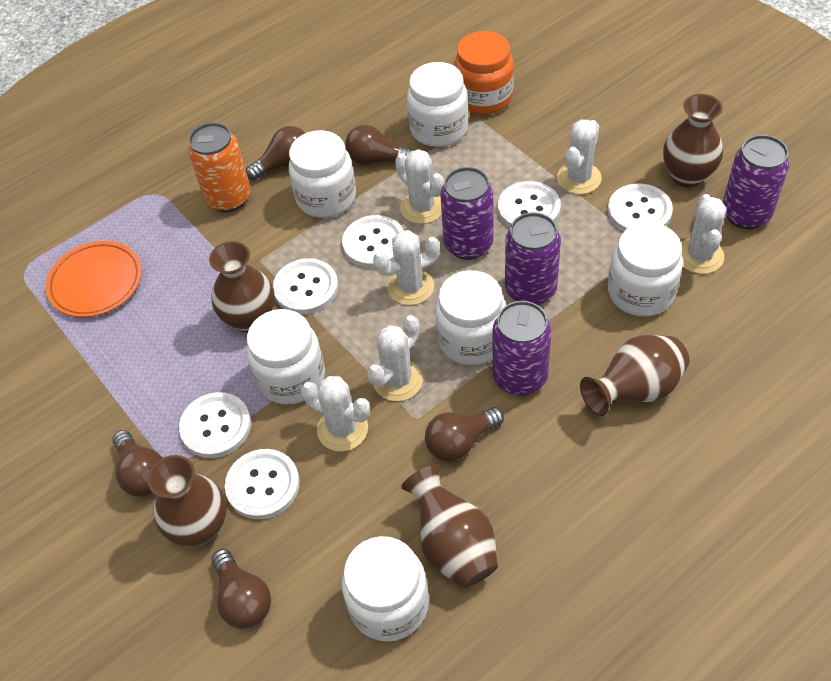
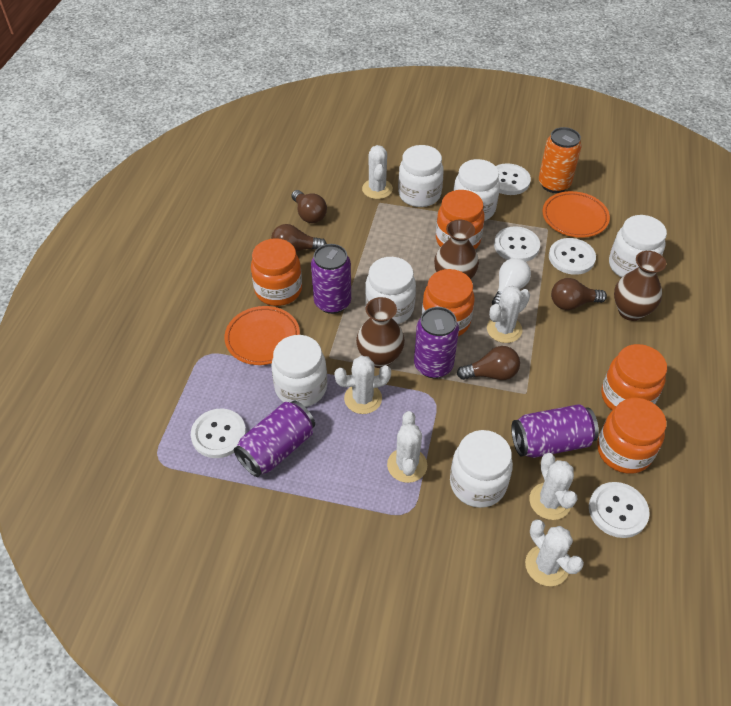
brown light bulb: [112,430,162,497] [212,549,271,629] [246,126,305,180] [345,125,415,165] [425,407,504,462] = 5 -> [271,224,327,252] [291,190,327,223] [457,346,520,380] [551,278,607,310] = 4
brown vase: [147,455,227,546] [209,241,275,333] [401,464,498,588] [580,335,689,416] [663,94,723,187] = 5 -> [356,297,405,368] [434,220,479,279] [614,251,666,321] = 3
orange jar: [454,31,514,115] = 1 -> [251,238,302,306] [422,269,475,336] [436,190,485,249] [597,398,666,474] [601,344,667,411] = 5
orange plate: [46,241,142,317] = 1 -> [225,306,300,365] [542,191,610,238] = 2
white button: [179,392,251,458] [225,449,300,519] [273,258,338,314] [342,215,404,268] [498,181,561,227] [608,183,673,232] = 6 -> [191,408,246,458] [494,226,540,262] [496,163,531,195] [549,238,596,275] [589,482,650,538] = 5
white light bulb: none = 0 -> [492,258,531,305] = 1

